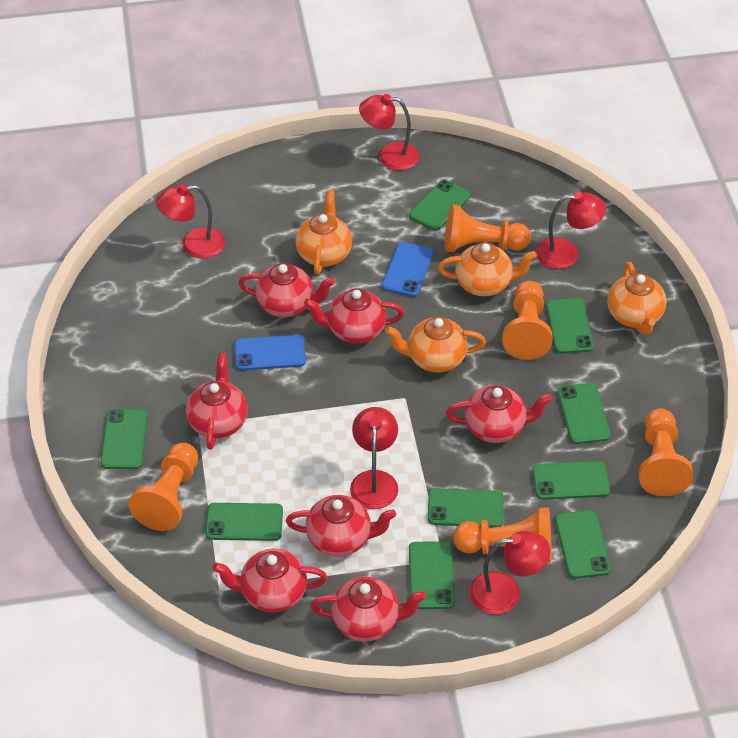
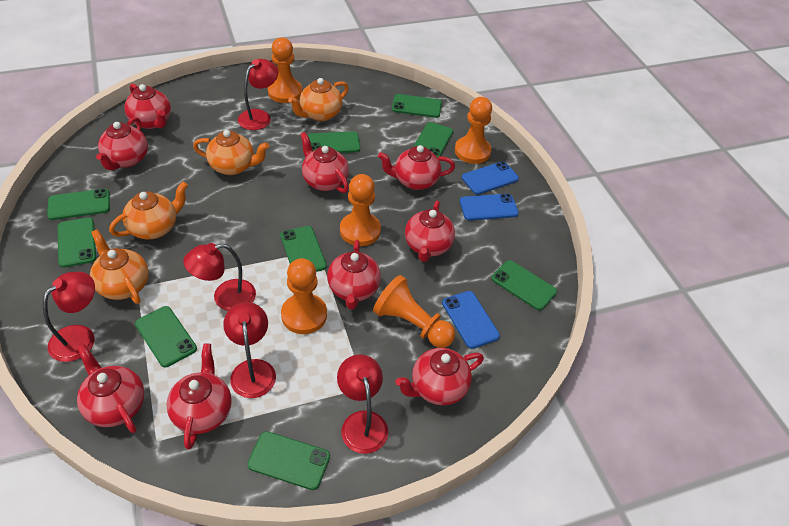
blue phone: [234,335,306,371] [382,242,434,297] = 2 -> [442,291,500,349] [460,194,519,221] [462,161,519,195] = 3
red teapot: [186,353,248,450] [213,548,327,613] [238,263,335,317] [286,495,396,557] [304,289,404,344] [310,576,426,642] [446,385,552,443] = 7 -> [77,344,145,433] [96,117,148,170] [124,84,171,129] [166,343,232,450] [300,132,349,193] [327,240,381,309] [378,145,455,190] [396,348,484,405] [405,201,455,262] = 9

